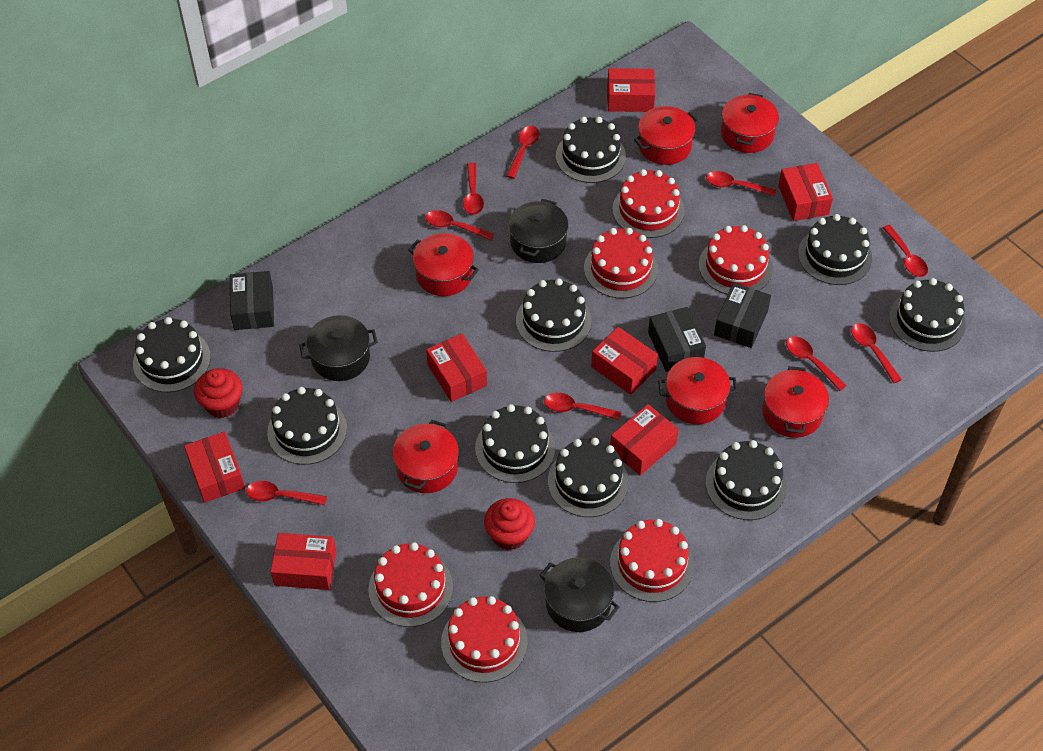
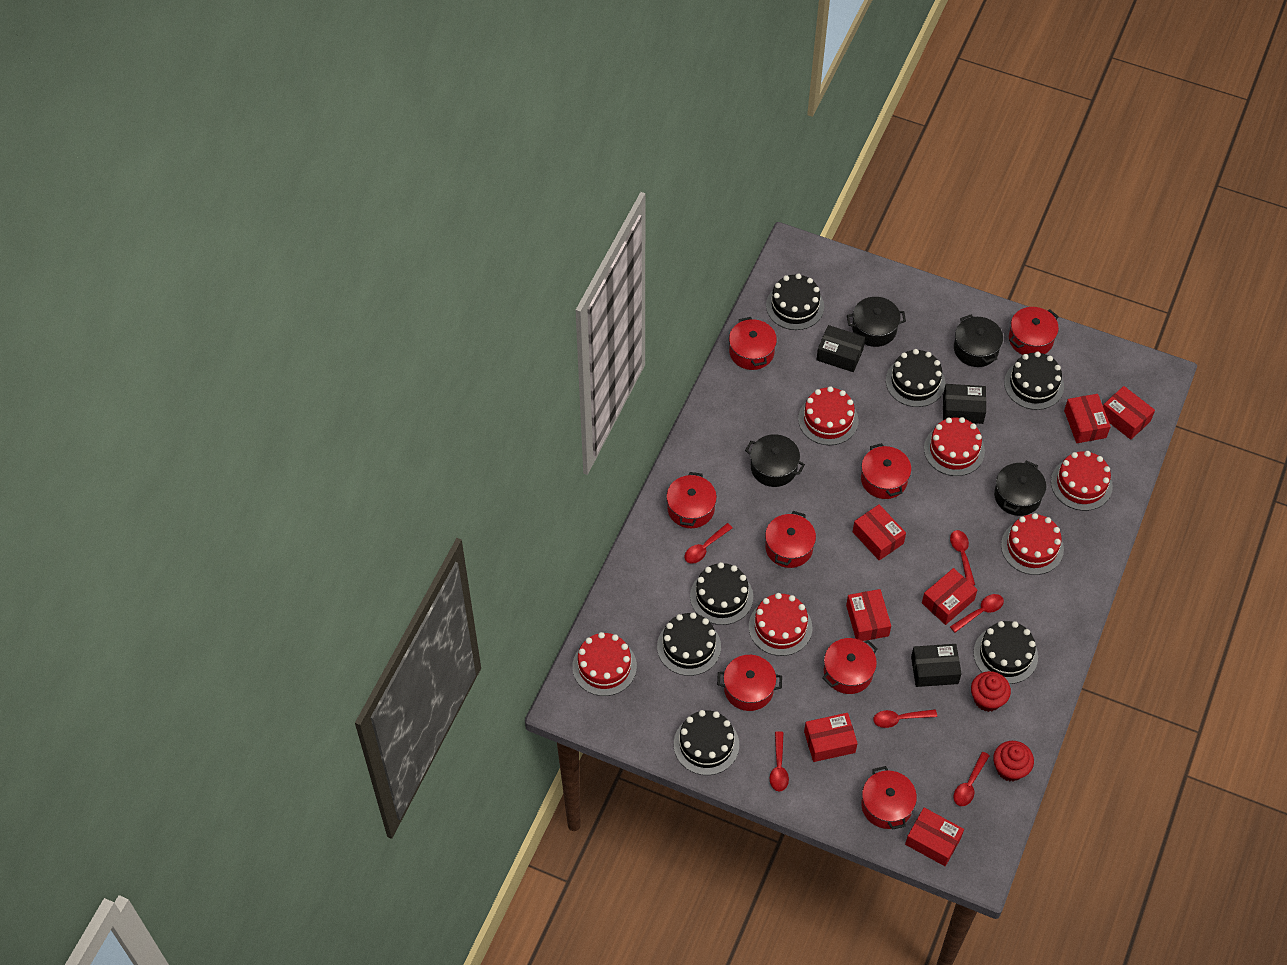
black cake: [133,317,211,392] [267,387,347,465] [475,404,555,483] [516,278,592,352] [548,438,629,517] [556,117,626,183] [706,440,787,520] [798,214,872,285] [889,278,966,352] = 9 -> [657,612,721,676] [674,710,739,775] [690,562,753,625] [766,273,824,330] [886,349,945,407] [973,621,1038,684] [1004,352,1064,410] = 7
black pot: [299,315,378,381] [509,199,568,263] [539,558,619,632] = 3 -> [745,434,805,487] [847,297,906,347] [954,315,1003,367] [994,461,1046,516] = 4
red pot: [393,420,459,493] [409,233,479,296] [634,106,699,165] [658,357,738,424] [721,93,779,153] [762,366,829,438] = 6 -> [666,472,717,528] [717,655,782,711] [729,317,777,370] [765,511,816,568] [822,638,877,694] [861,443,911,499] [861,766,917,830] [1009,307,1059,355] = 8
red spoon: [246,481,327,505] [425,210,494,241] [463,163,484,215] [506,126,540,179] [544,393,621,420] [706,171,776,196] [786,336,847,391] [851,323,902,383] [883,225,928,277] = 9 -> [684,523,732,564] [770,731,789,791] [873,709,937,728] [950,530,975,585] [950,594,1004,633] [953,752,990,806] = 6

